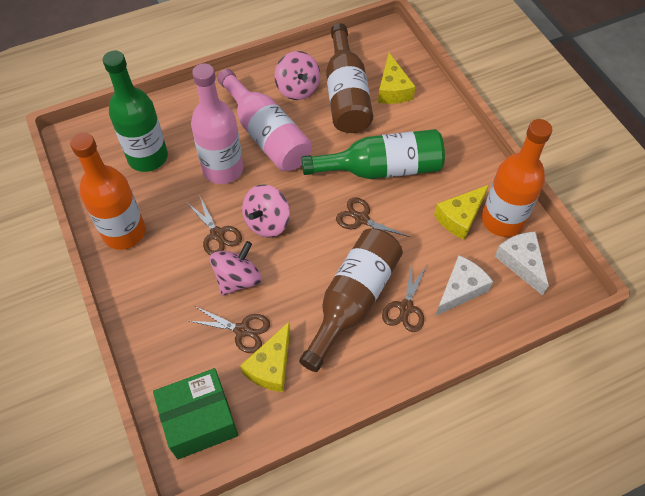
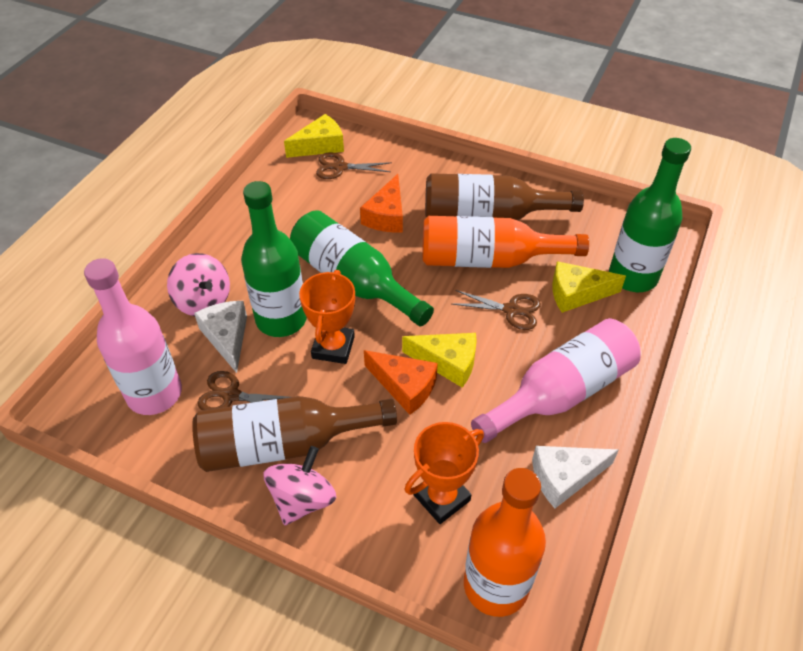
brown scissors: [186,195,242,255] [190,306,270,353] [336,197,410,247] [382,263,427,332] = 4 -> [197,371,290,411] [316,153,392,179] [452,290,541,330] = 3
green bottle: [103,51,168,172] [301,129,445,179] = 2 -> [241,181,307,337] [290,210,434,326] [609,138,691,292] = 3
green box: [153,368,238,459] = 1 -> none = 0
orange cheese: none = 0 -> [360,174,403,233] [364,350,438,415] = 2
orange trophy: none = 0 -> [299,270,355,364] [405,422,484,524] = 2
pink spinning top: [210,241,262,296] [242,184,290,238] [274,51,320,100] = 3 -> [167,253,230,316] [264,446,336,525] = 2

